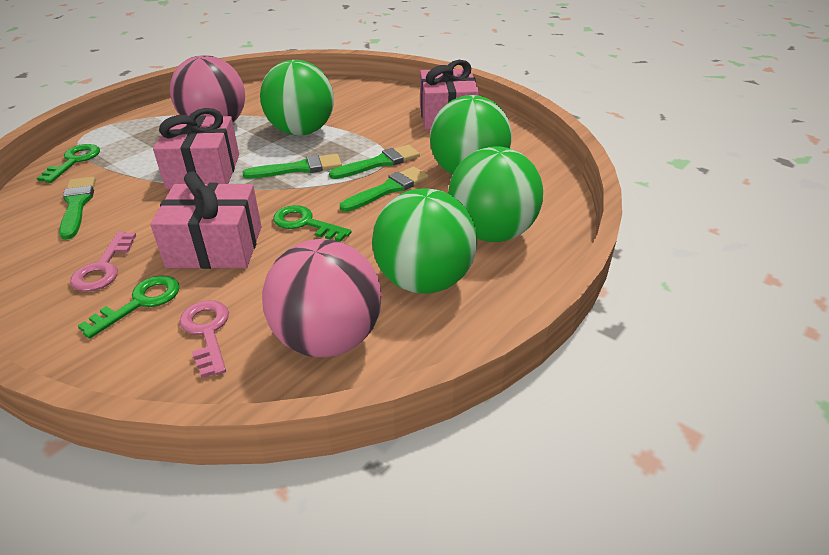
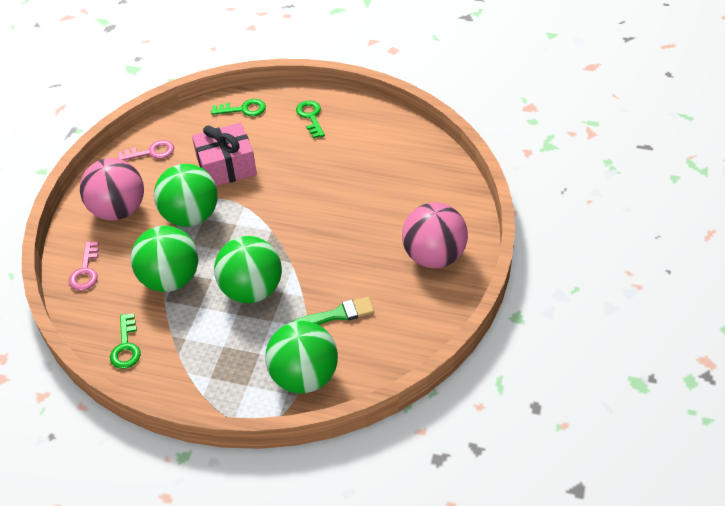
green brush: [59,177,96,240] [242,154,342,179] [329,145,420,179] [340,167,429,212] = 4 -> [291,297,374,325] = 1
pink gift: [150,171,262,269] [153,108,239,189] [420,60,479,130] = 3 -> [192,123,257,186] = 1

